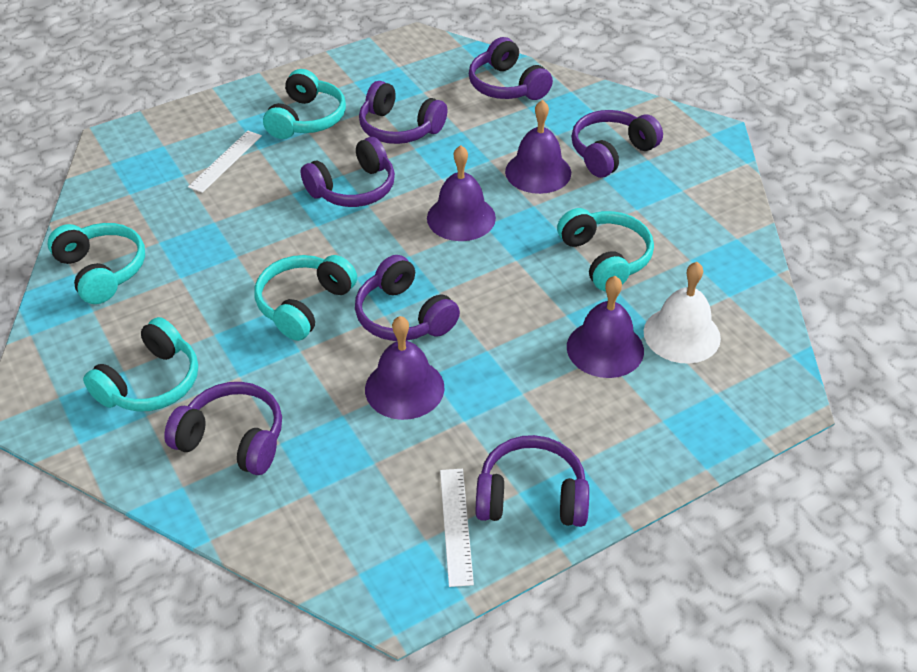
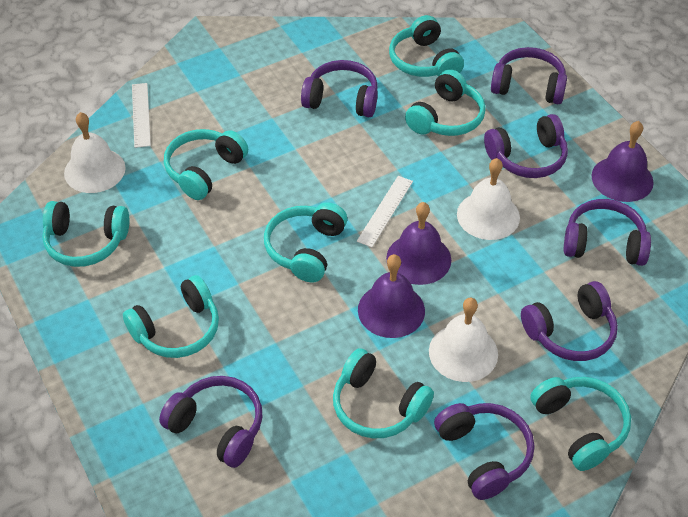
purple bell: [365,316,445,420] [427,145,496,241] [505,100,571,194] [567,276,644,378] = 4 -> [358,254,425,338] [386,202,451,285] [591,121,654,202] = 3
turquoise headphones: [48,223,145,304] [83,317,198,412] [254,255,357,341] [263,69,346,139] [557,208,654,291] = 5 -> [42,201,129,267] [123,275,219,358] [164,129,248,200] [264,202,347,282] [333,348,434,439] [389,15,464,77] [405,69,486,136] [530,377,631,471] = 8
white bell: [644,262,721,364] = 1 -> [64,112,126,193] [429,298,498,382] [457,158,520,240] = 3

